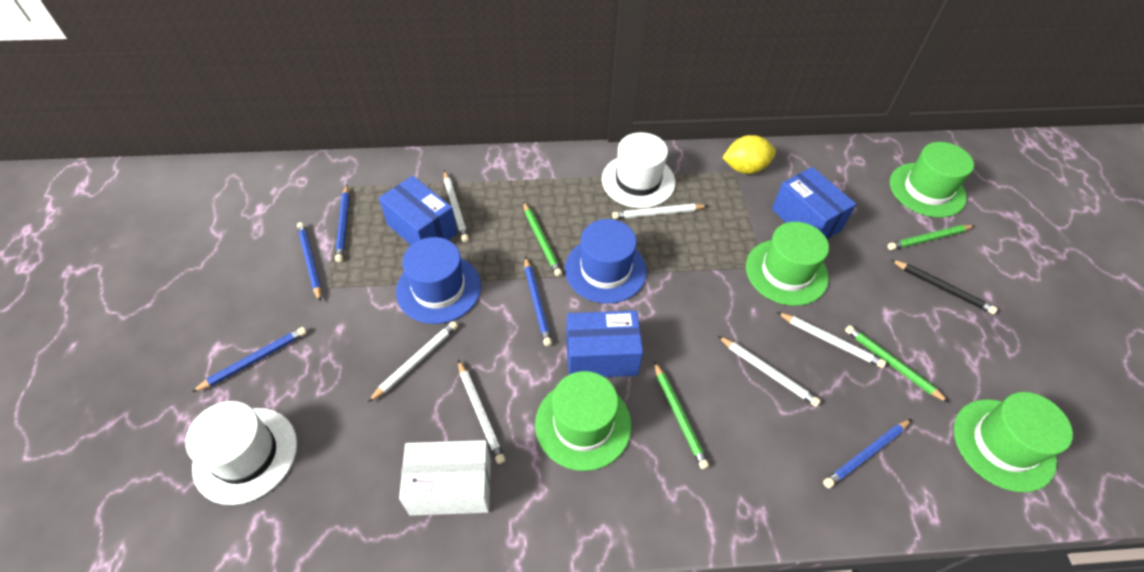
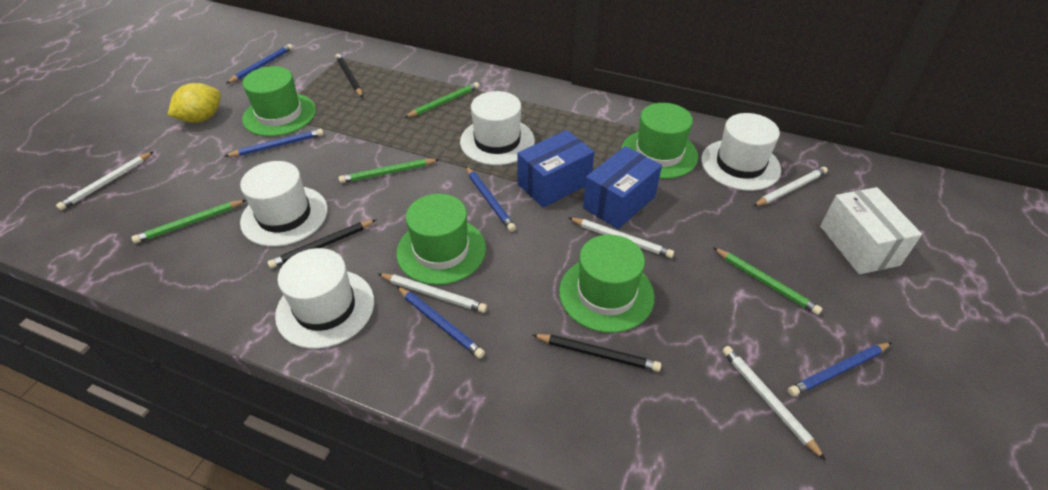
black pencil: [891,260,998,314] = 1 -> [267,220,376,268] [336,54,363,98] [532,334,661,372] = 3
blue box: [379,176,457,245] [566,310,643,377] [772,167,856,239] = 3 -> [517,130,594,208] [583,146,662,229] = 2
blue hat: [396,237,481,324] [565,219,647,304] = 2 -> none = 0
white hat: [185,401,297,505] [602,132,675,208] = 2 -> [240,161,328,247] [275,248,374,349] [460,91,535,165] [701,113,781,191] = 4
white pencil: [368,321,458,402] [444,171,469,242] [458,360,505,464] [612,204,708,219] [718,336,821,407] [777,312,886,368] = 6 -> [56,151,154,211] [378,273,487,313] [569,218,674,258] [722,346,826,461] [753,167,828,206] = 5

